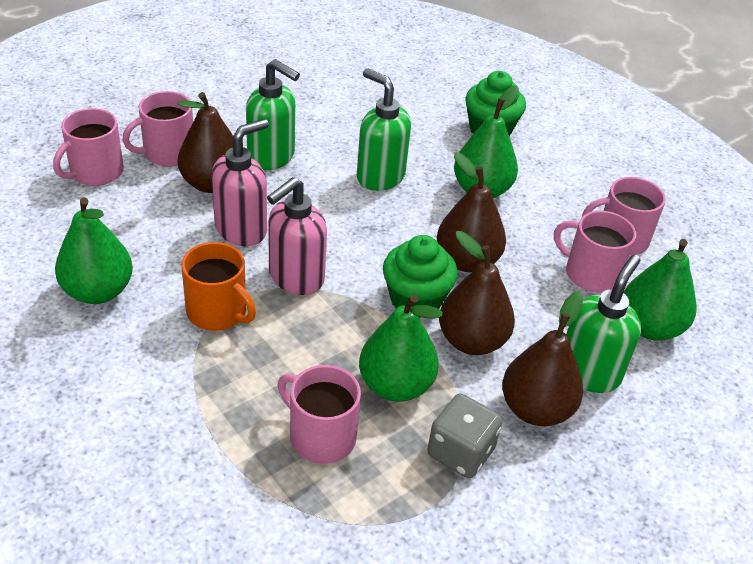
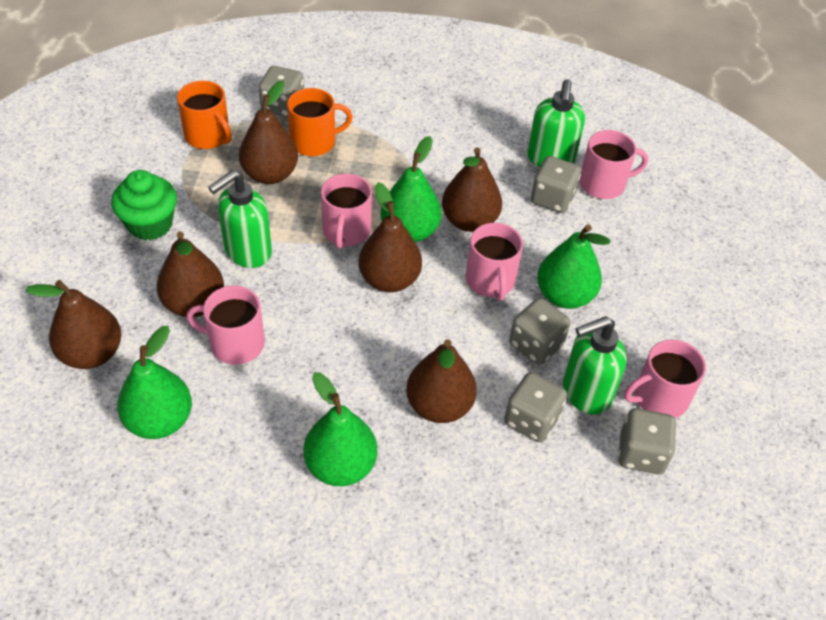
brown pear: [177,92,233,193] [437,152,506,272] [439,231,515,355] [502,291,583,426] = 4 -> [25,280,121,369] [157,231,224,317] [239,81,298,184] [359,182,422,292] [406,339,477,423] [442,147,502,232] = 6
green cupcake: [383,235,458,318] [465,71,526,137] = 2 -> [111,170,177,240] = 1
grey dice: [427,394,502,478] = 1 -> [259,66,304,118] [504,372,567,442] [509,298,571,365] [531,156,581,213] [618,408,677,474] = 5
orange mug: [181,242,256,331] = 1 -> [177,81,232,149] [287,88,353,156] = 2
pink soap dispenser: [212,119,269,246] [267,177,327,295] = 2 -> none = 0

